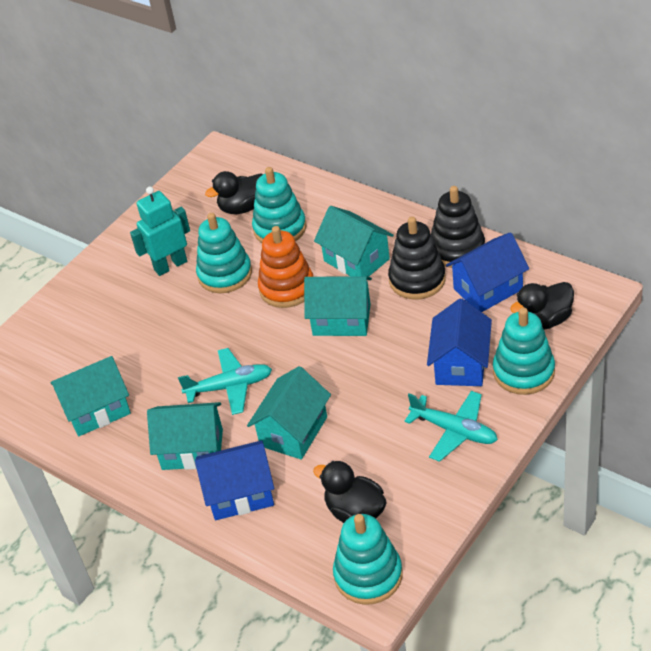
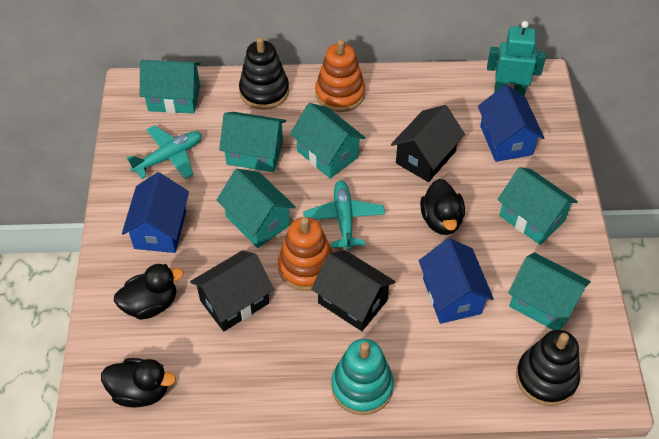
black house: none = 0 -> [190,251,274,331] [311,250,396,331] [391,105,465,182] = 3
orange stacking toy: [258,226,313,308] = 1 -> [278,217,333,291] [315,39,365,112] = 2
turquoise house: [51,356,131,436] [147,402,223,470] [247,366,331,460] [304,276,372,336] [314,206,394,277] = 5 -> [140,60,201,114] [217,169,296,248] [219,112,286,172] [290,103,366,178] [498,167,578,245] [508,252,591,330] = 6
turquoise stacking toy: [196,213,252,293] [252,167,307,243] [333,514,403,605] [493,308,555,395] = 4 -> [331,339,394,415] = 1

